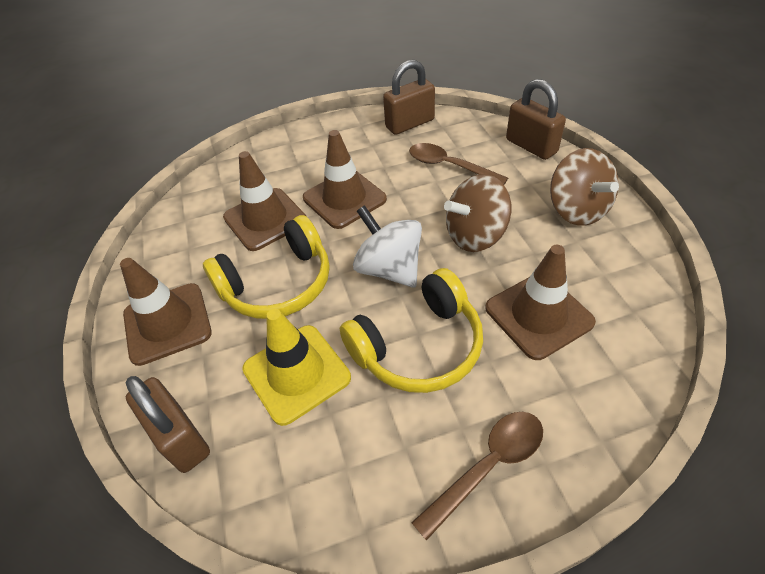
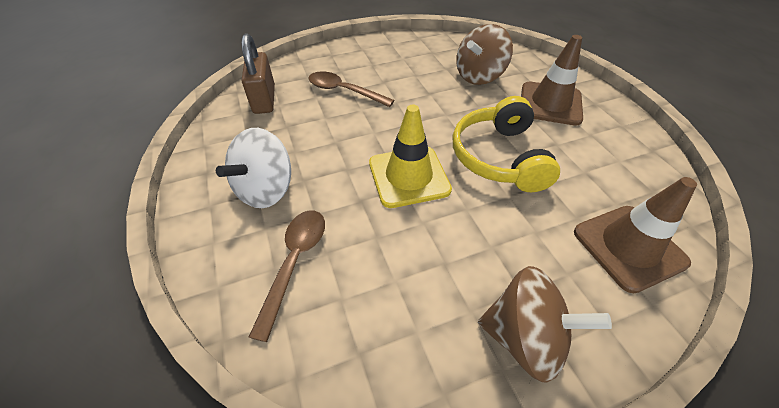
brown padlock: [126,376,210,473] [383,60,435,135] [506,79,566,160] = 3 -> [242,34,275,114] = 1
brown traffic cone: [120,258,212,366] [223,151,307,251] [303,130,387,229] [485,245,596,360] = 4 -> [521,35,583,126] [574,177,697,293] = 2
yellow headphones: [203,215,330,319] [340,268,483,393] = 2 -> [453,96,560,192] = 1

